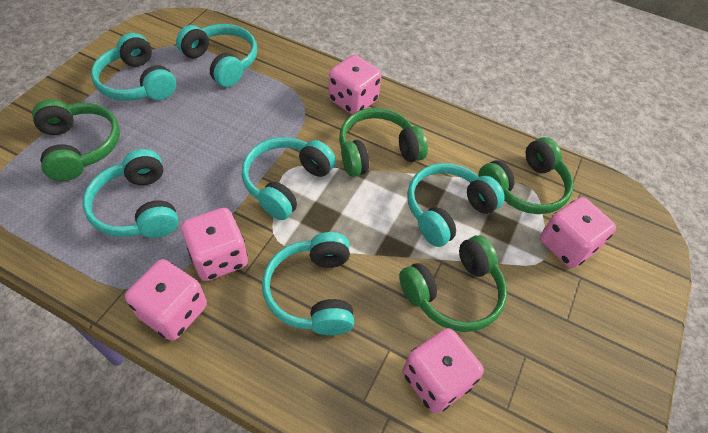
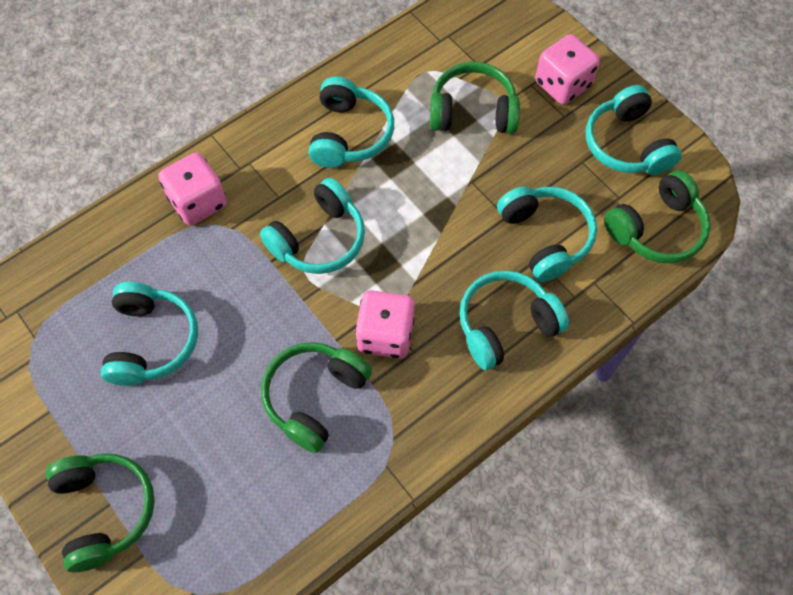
pink dice: [125,259,207,341] [181,208,248,281] [328,55,382,115] [403,328,484,413] [540,197,616,268] = 5 -> [159,152,227,226] [355,290,415,358] [535,34,600,105] = 3

